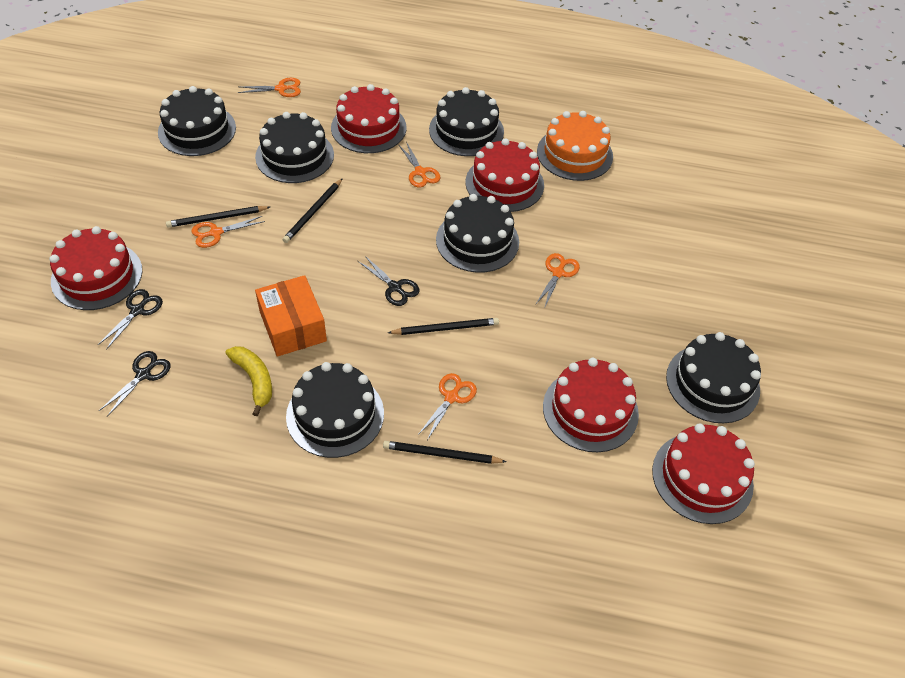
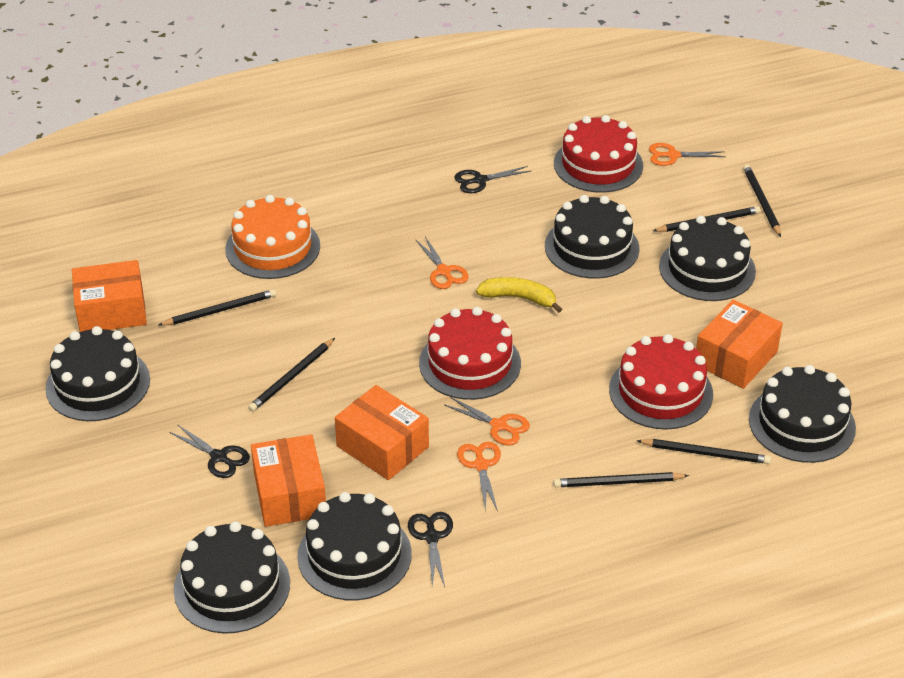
black pencil: [166,206,270,227] [283,178,343,243] [383,441,507,464] [388,318,499,335] = 4 -> [159,289,276,326] [248,338,335,412] [553,472,689,487] [636,439,771,464] [653,206,761,232] [743,164,781,237] = 6
orange box: [255,275,327,357] = 1 -> [72,260,147,332] [251,434,326,527] [335,385,429,480] [696,300,783,389] = 4
orange scissors: [191,216,265,248] [238,78,301,97] [398,142,440,188] [418,373,477,440] [535,253,580,309] = 5 -> [416,236,469,289] [445,397,530,445] [457,442,501,512] [649,143,726,166] = 4
red cake: [49,226,142,310] [331,84,406,153] [465,138,544,212] [543,358,639,452] [652,424,755,524] = 5 -> [419,307,521,400] [554,115,643,193] [609,334,713,430] = 3

